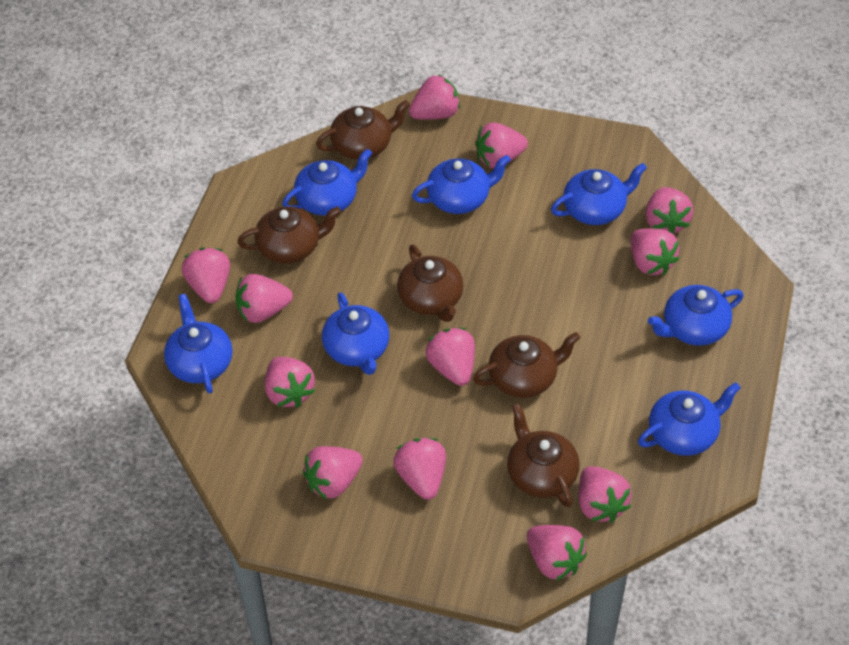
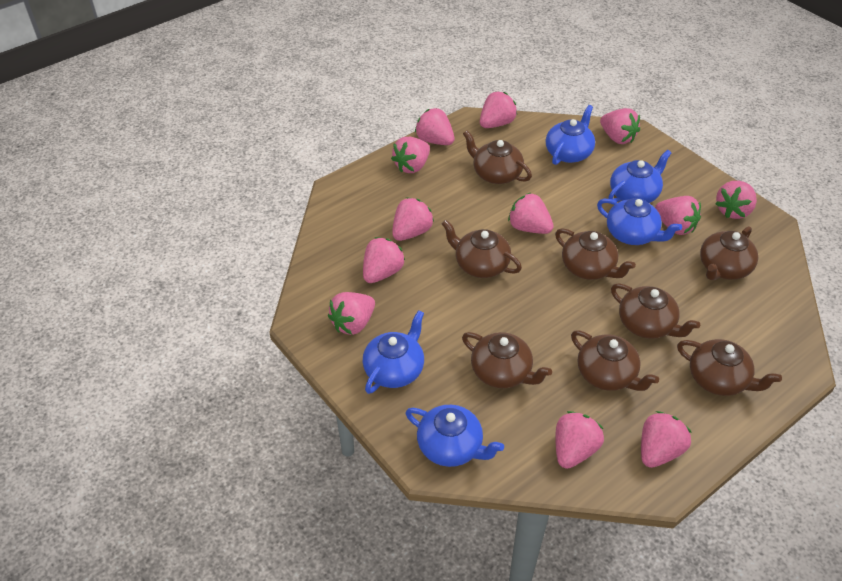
blue teapot: [164,294,233,394] [282,149,372,216] [322,292,389,375] [412,155,511,214] [551,163,647,225] [638,382,741,456] [648,285,744,346] = 7 -> [363,310,424,394] [405,405,504,467] [546,105,595,165] [597,198,682,245] [608,150,671,203] = 5
brown teapot: [237,206,341,264] [316,100,410,160] [397,244,463,322] [473,332,580,398] [507,403,580,507] = 5 -> [442,220,522,278] [462,332,552,388] [463,130,532,184] [555,228,636,280] [571,330,659,391] [611,283,700,339] [677,339,782,396] [700,226,758,280] = 8

